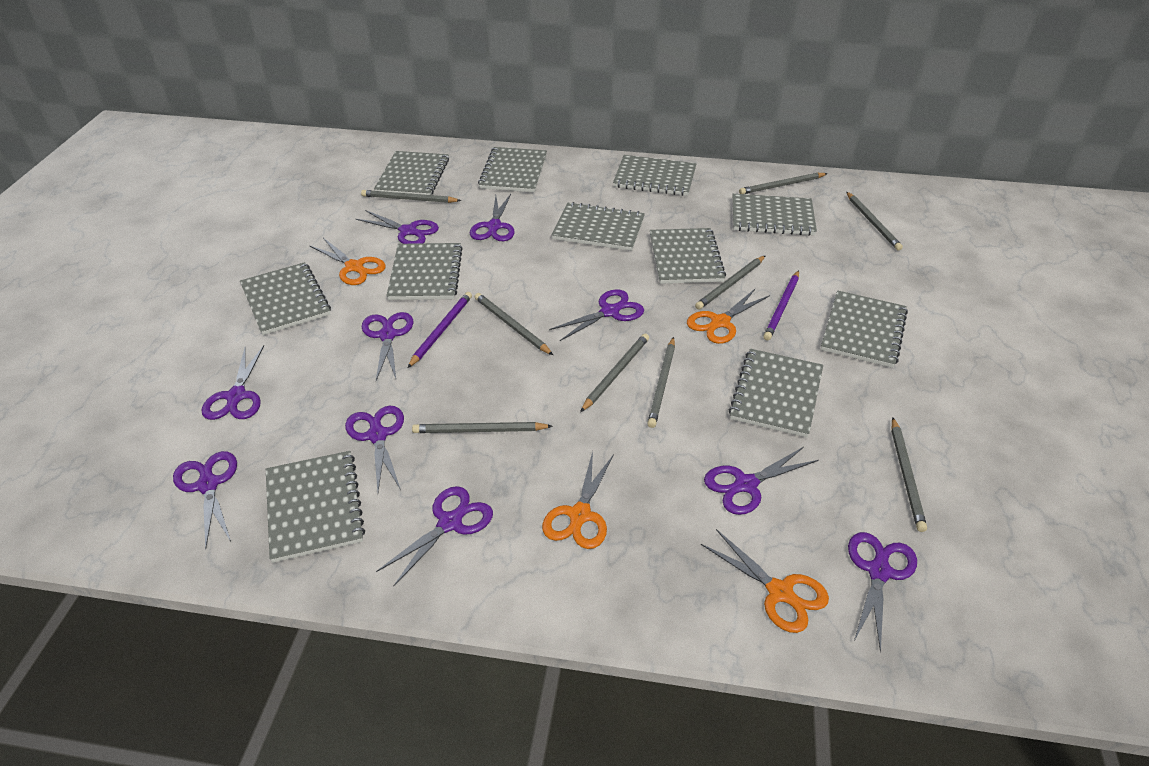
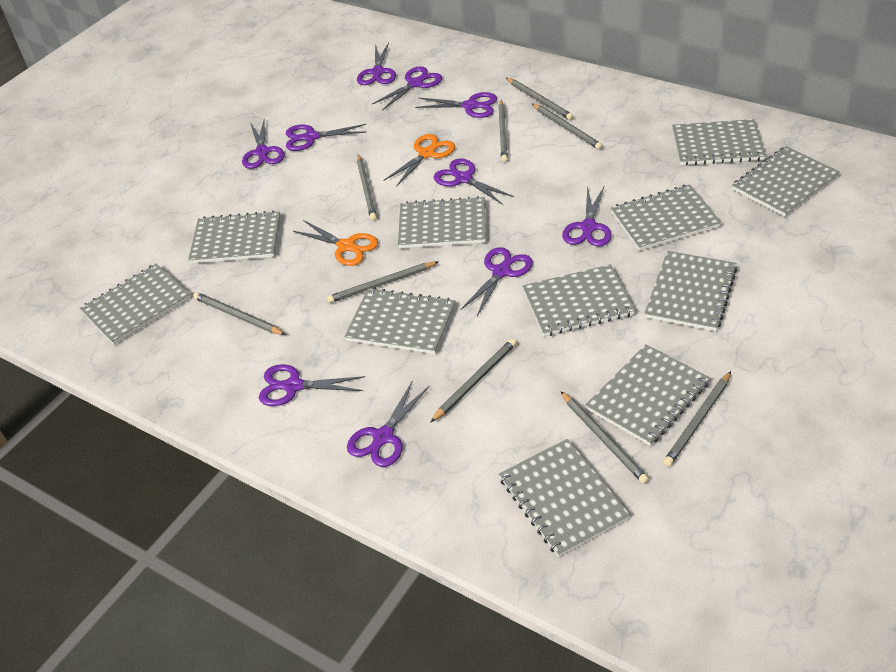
orange scissors: [309,238,386,285] [542,451,614,549] [687,289,770,344] [701,529,829,633] = 4 -> [293,220,378,266] [384,134,455,187] = 2
purple pencil: [408,292,472,368] [763,270,799,340] = 2 -> none = 0

